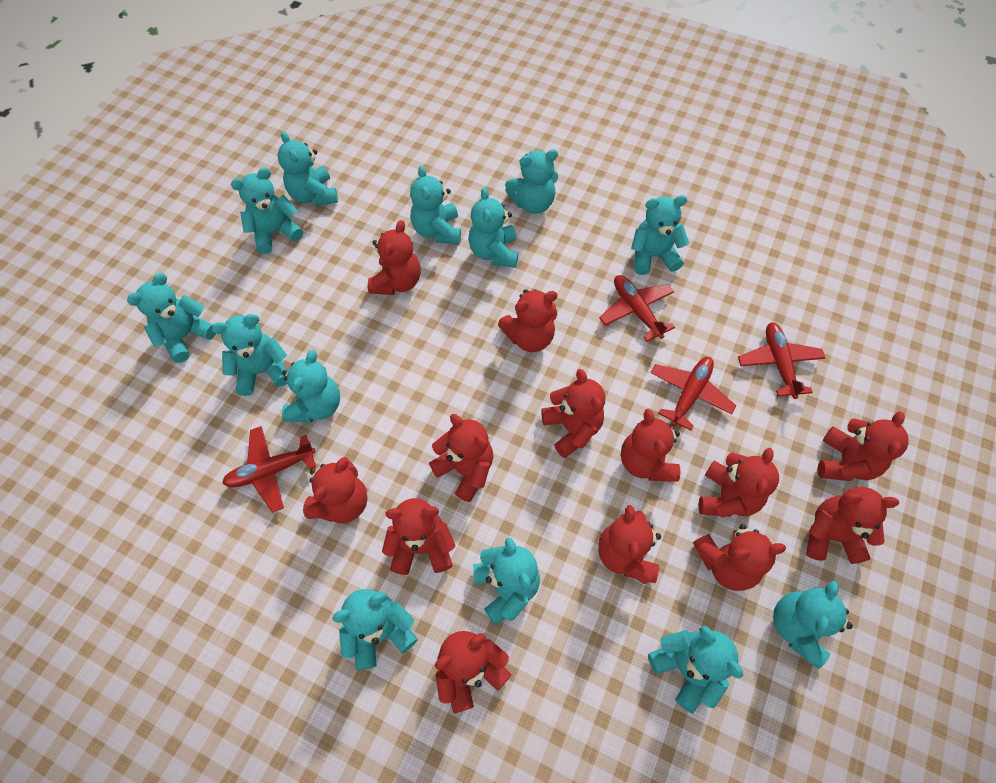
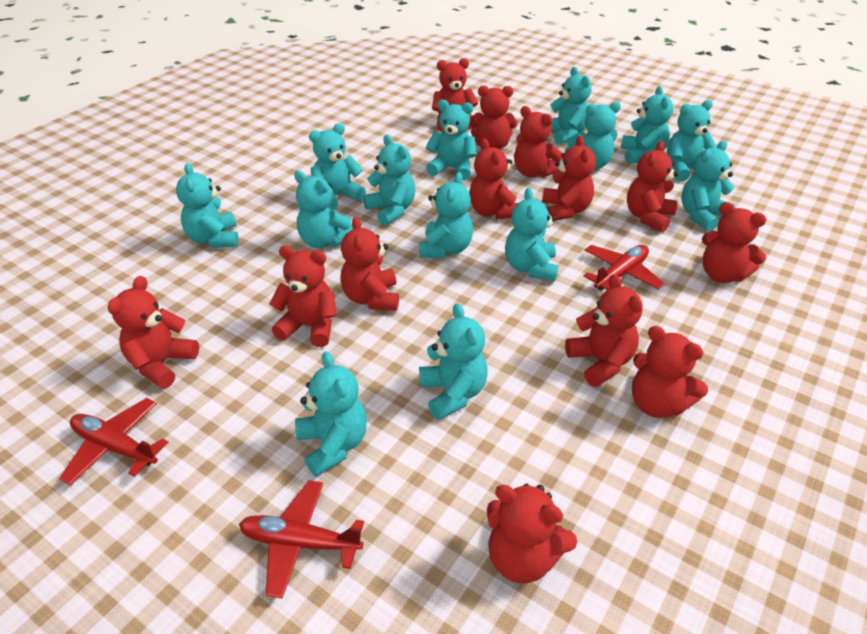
red plane: [222,426,316,513] [599,275,675,341] [650,357,736,431] [738,323,825,399] = 4 -> [59,398,169,485] [239,480,364,598] [583,245,665,291] = 3
turquoise teddy bear: [127,273,216,363] [212,314,287,396] [231,168,303,254] [278,131,338,206] [282,350,340,423] [333,589,418,670] [410,165,461,244] [468,187,518,268] [473,538,540,625] [505,149,558,214] [631,195,689,275] [648,626,743,714] [773,581,853,669] = 13 -> [176,163,239,248] [294,171,353,248] [295,351,367,477] [309,123,366,211] [363,135,415,225] [419,172,473,258] [419,303,488,420] [425,99,477,180] [505,188,559,281] [550,67,591,144] [564,101,621,169] [621,86,673,164] [667,100,717,182] [681,140,735,232] = 14

